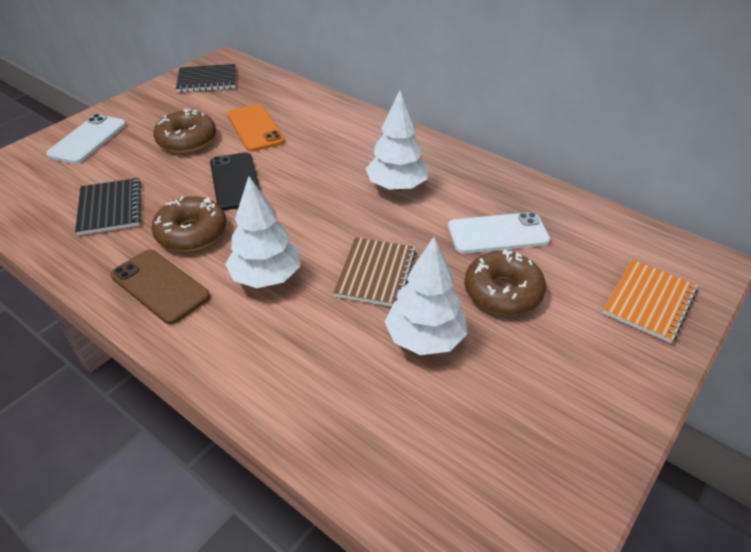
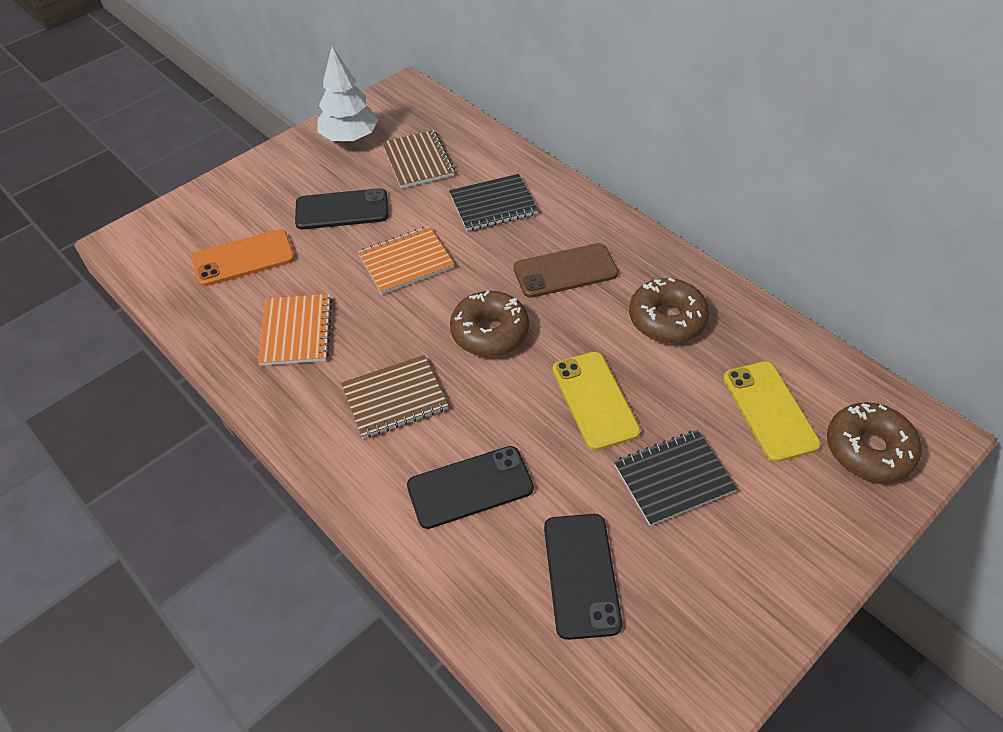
black phone: [210,153,260,210] = 1 -> [295,188,389,230] [407,446,534,529] [544,514,622,640] = 3
brown notebook: [333,237,416,307] = 1 -> [341,355,448,439] [382,130,455,189] = 2
orange notebook: [602,259,698,343] = 1 -> [258,294,332,366] [358,226,454,294] = 2
white phone: [46,114,126,164] [448,212,550,254] = 2 -> none = 0
white tree: [225,176,300,288] [366,91,429,191] [384,237,467,355] = 3 -> [317,46,378,143] = 1
yellow phone: none = 0 -> [552,352,641,451] [723,361,821,462] = 2

